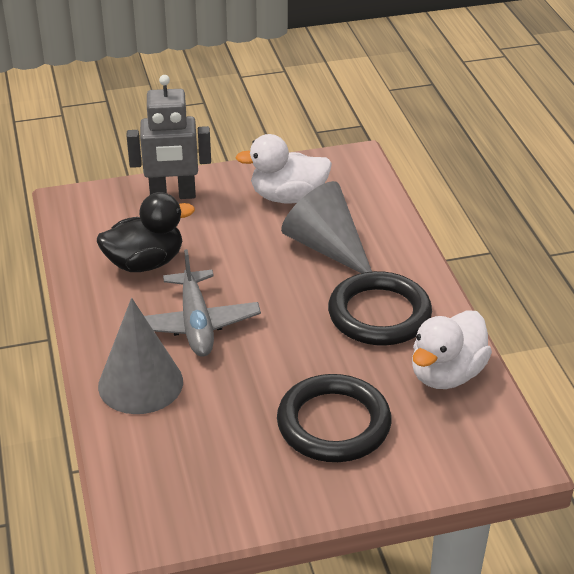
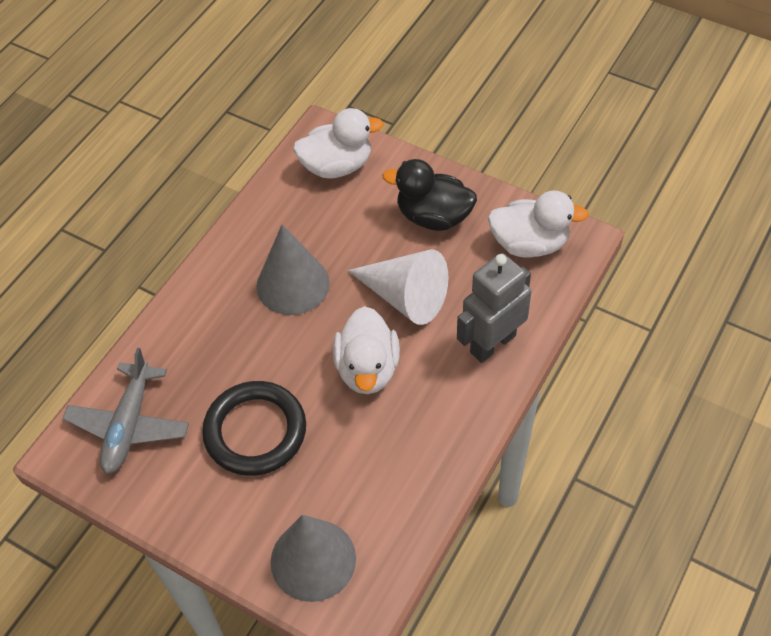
black ring: [277,374,391,462] [328,271,432,346] = 2 -> [202,381,306,476] = 1
white cone: none = 0 -> [348,249,448,325] = 1
white duck: [235,134,332,204] [412,310,492,389] = 2 -> [293,108,384,179] [333,306,400,394] [488,190,589,258] = 3

